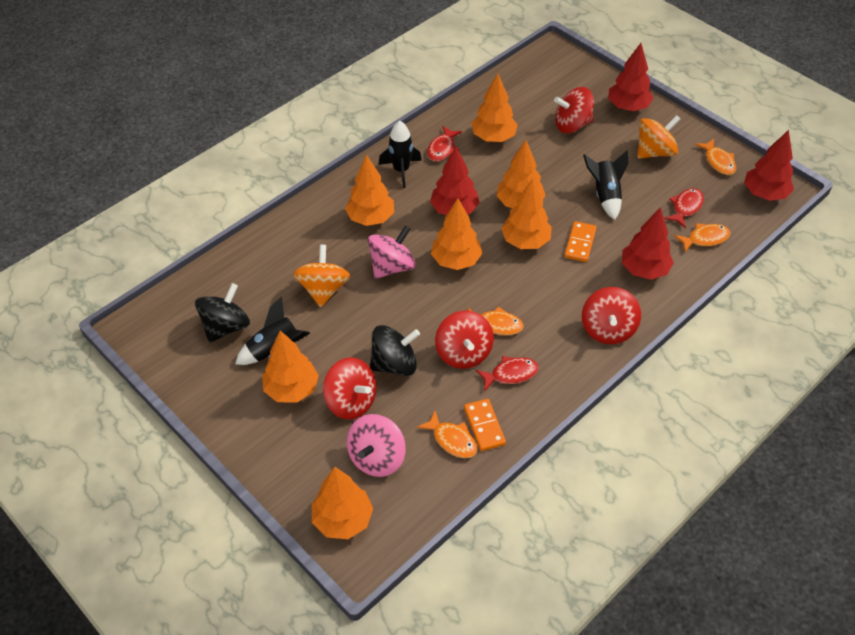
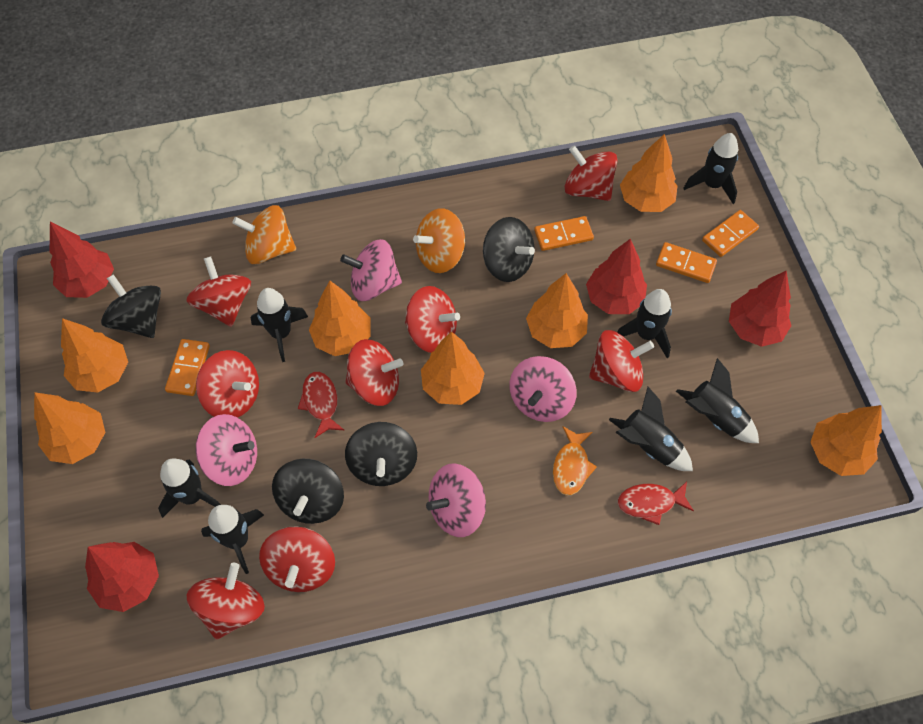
black rocket: [235,297,310,365] [378,121,422,188] [583,150,629,220] = 3 -> [158,459,221,518] [201,505,264,574] [251,288,308,362] [609,387,693,471] [617,289,672,358] [676,358,759,443] [683,133,738,204] = 7
black spinning top: [195,283,250,343] [370,325,420,376] = 2 -> [101,274,161,338] [272,459,344,524] [345,422,417,486] [483,217,535,282] = 4
orange domino: [464,399,506,451] [564,221,597,262] = 2 -> [165,339,210,396] [534,216,594,251] [656,242,717,283] [702,210,759,257] = 4
orange fish: [417,411,477,458] [468,307,524,335] [674,223,731,252] [695,139,736,175] = 4 -> [553,426,597,495] = 1
pink spinning top: [347,414,406,477] [368,226,416,279] = 2 -> [196,414,257,486] [340,239,402,301] [426,463,486,537] [509,356,577,422] = 4
red fish: [427,126,463,162] [476,356,539,391] [664,188,704,228] = 3 -> [298,372,344,438] [618,482,694,525] = 2
red spinning top: [323,357,377,419] [435,310,494,369] [554,87,594,133] [582,287,641,344] = 4 -> [186,257,251,327] [187,563,265,640] [196,350,259,418] [259,526,335,592] [345,339,403,406] [405,286,460,353] [565,145,618,201] [589,330,654,392] = 8

